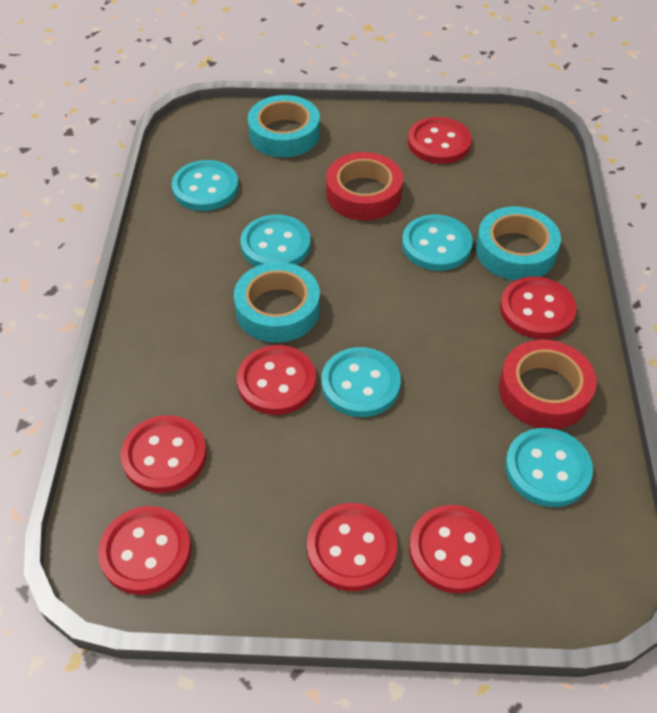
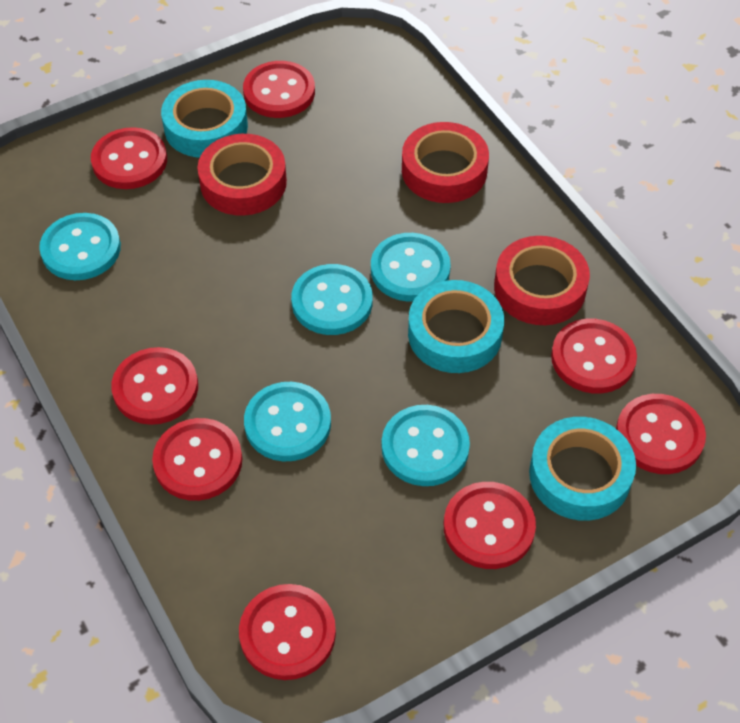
red button: [98,506,191,595] [121,415,207,493] [237,345,316,415] [307,503,397,591] [408,117,472,164] [409,505,501,594] [500,277,577,339] = 7 -> [91,127,167,189] [111,347,198,425] [152,418,242,501] [239,584,336,680] [243,61,315,118] [444,482,536,569] [551,319,637,394] [616,394,706,474] = 8
red tape: [326,152,403,221] [499,340,597,429] = 2 -> [197,134,287,216] [402,122,489,203] [494,236,590,325] = 3

